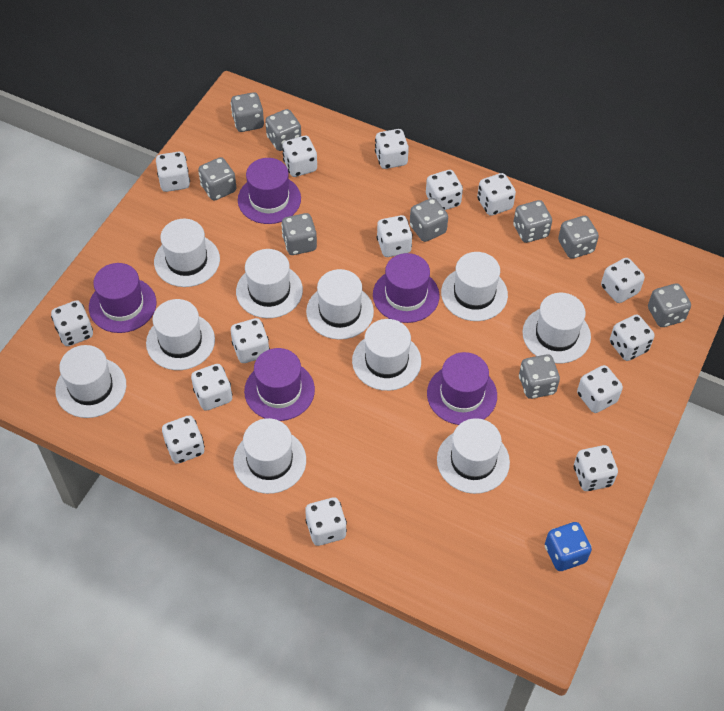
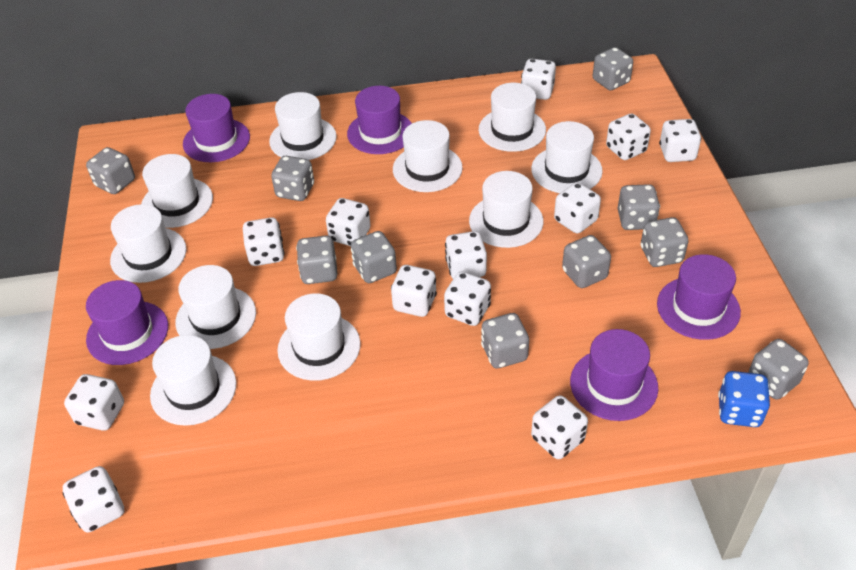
grey dice: [198,157,236,201] [231,92,264,132] [265,109,301,151] [281,213,317,255] [410,198,448,242] [513,200,552,243] [519,354,560,399] [558,216,599,259] [648,283,691,327] = 9 -> [86,147,135,194] [271,156,314,201] [296,235,337,284] [351,231,397,283] [481,313,529,368] [562,235,611,288] [593,47,633,90] [618,184,660,230] [641,217,689,267] [748,339,809,400] = 10
white dice: [51,300,93,346] [156,152,190,192] [162,416,205,464] [191,364,233,411] [231,318,270,363] [282,136,317,177] [305,498,347,546] [375,129,409,169] [377,215,413,257] [426,170,463,210] [477,173,516,216] [574,445,618,491] [577,365,623,413] [601,258,645,303] [610,314,654,361] = 15 -> [63,466,124,533] [64,374,124,431] [243,218,285,266] [326,198,371,246] [391,265,437,317] [444,272,491,326] [445,231,487,279] [521,59,556,100] [531,395,588,459] [554,182,601,233] [606,113,651,160] [659,119,701,162] = 12

